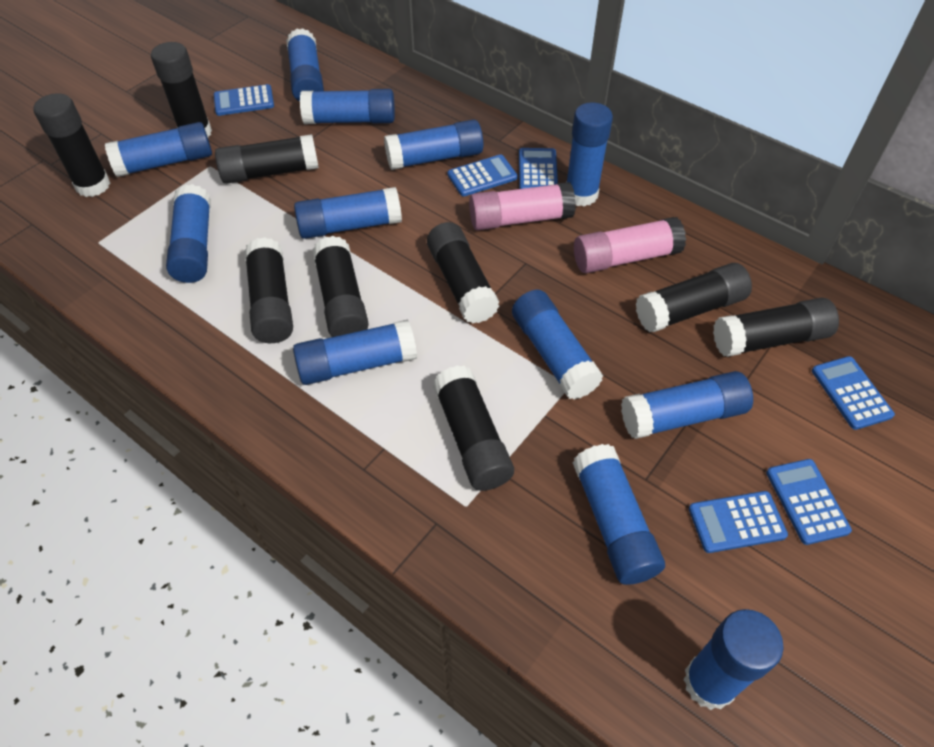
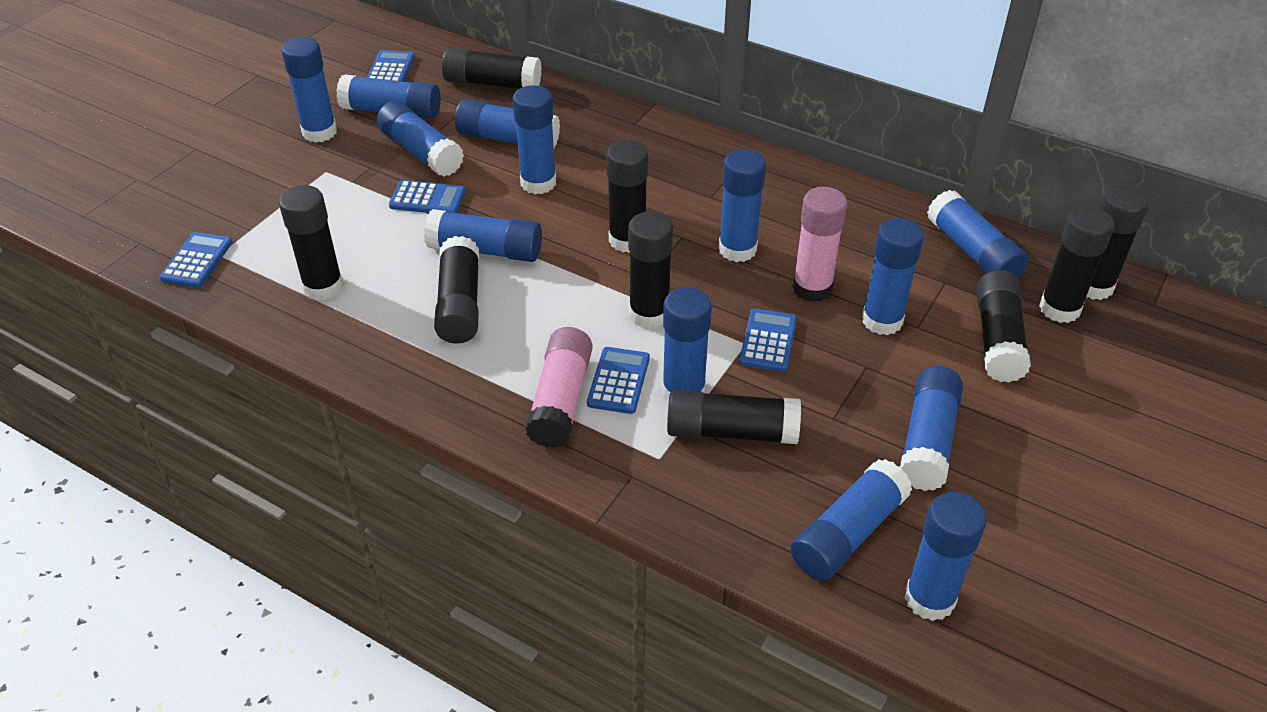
blue calculator: [214,84,274,116] [448,154,518,196] [519,148,558,189] [689,491,788,553] [766,459,852,545] [812,356,895,430] = 6 -> [159,232,233,288] [367,50,415,82] [389,180,465,213] [587,347,650,414] [739,308,797,372] = 5
blue glue stick: [105,122,212,177] [166,184,211,283] [286,28,324,102] [293,319,417,385] [294,187,402,239] [300,89,395,124] [384,119,483,170] [512,290,603,399] [567,102,613,207] [573,444,665,585] [621,371,753,439] [683,609,784,710] = 12 -> [281,37,337,143] [336,74,441,119] [377,101,464,177] [424,209,542,262] [455,99,560,148] [512,85,556,194] [662,287,712,402] [719,149,766,262] [791,459,912,581] [862,218,924,335] [900,366,963,491] [904,492,987,621] [927,190,1028,278] = 13

